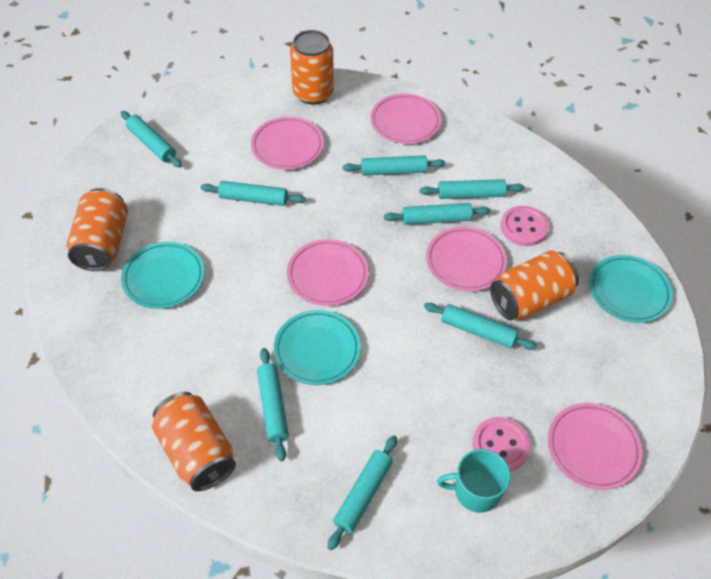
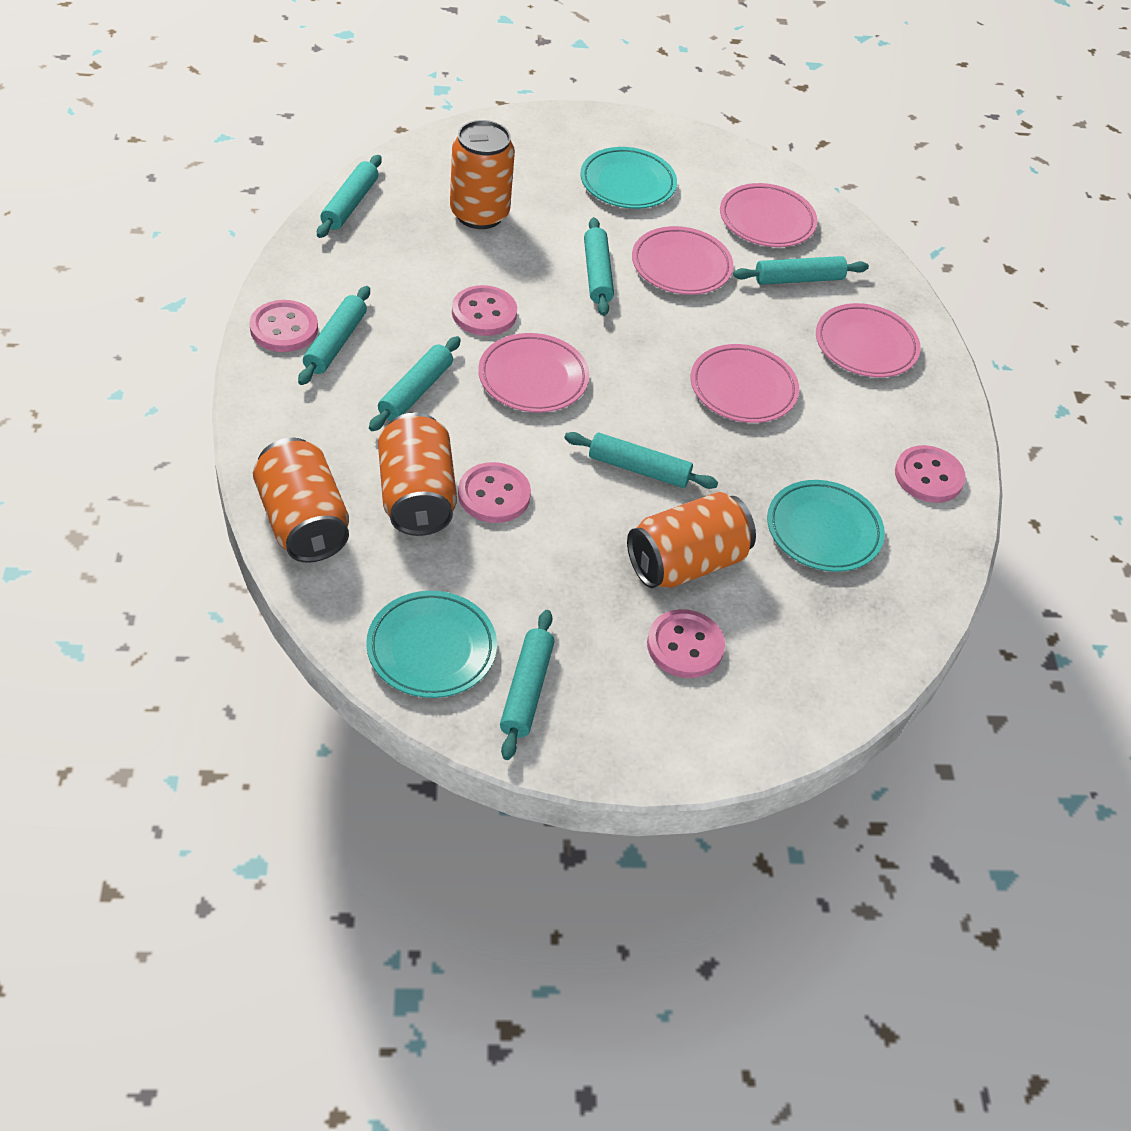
pink button: [472,417,530,471] [501,206,549,246] = 2 -> [249,300,318,352] [452,285,517,336] [458,462,531,523] [647,609,725,678] [895,445,966,503] = 5
turquoise mug: [437,449,511,513] = 1 -> none = 0
turquoise rolling pin: [121,111,182,168] [201,181,306,206] [257,348,289,461] [327,435,397,550] [343,155,445,176] [384,203,491,225] [420,179,524,199] [424,303,537,350] = 8 -> [298,286,370,385] [317,155,382,238] [369,336,461,431] [500,610,554,760] [564,432,718,489] [584,217,614,316] [733,256,869,285] = 7

